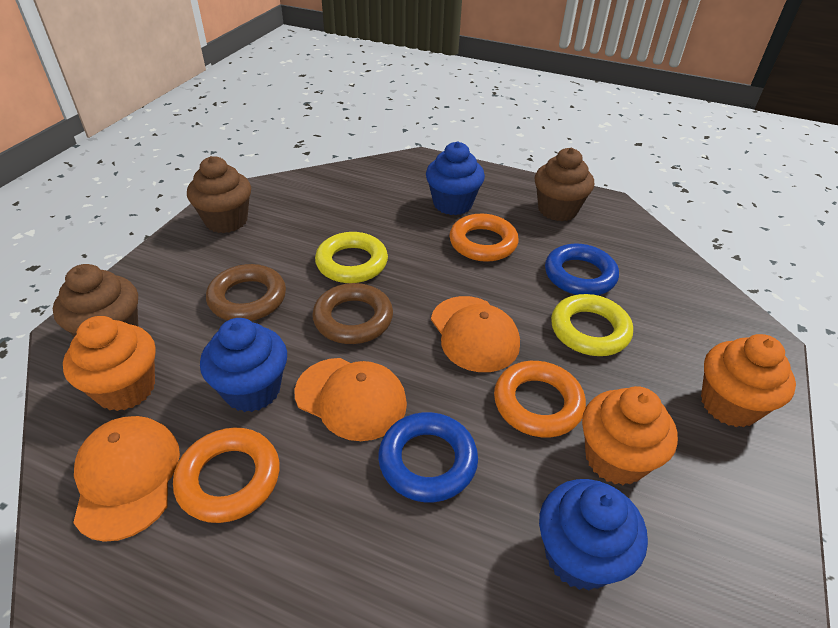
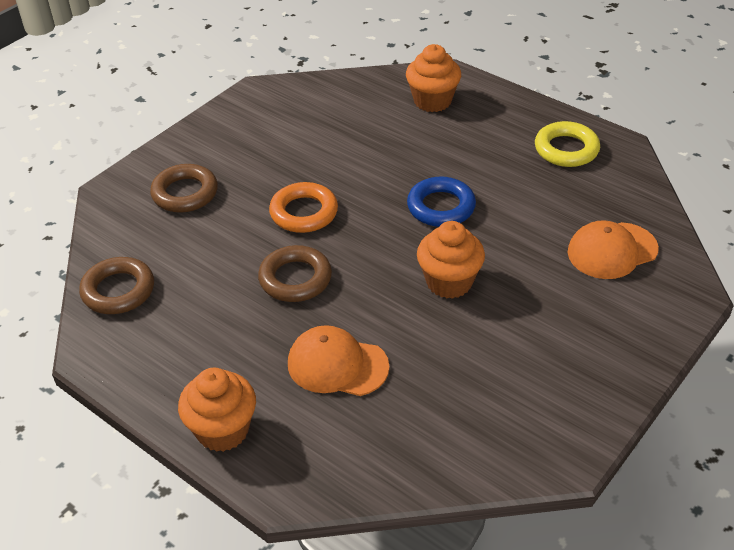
blue cupcake: [200,318,287,412] [426,142,485,215] [539,479,648,591] = 3 -> none = 0
blue ring: [378,412,478,502] [545,244,619,295] = 2 -> [407,176,476,227] = 1
brown cupcake: [53,264,138,337] [187,156,251,233] [534,148,594,221] = 3 -> none = 0
brown ring: [206,264,286,321] [312,283,393,344] = 2 -> [79,257,154,314] [150,164,218,213] [258,245,332,302] = 3
orange cap: [73,416,180,542] [294,358,407,441] [431,296,520,372] = 3 -> [288,325,389,396] [568,220,659,279] = 2
orange ring: [173,428,280,523] [449,214,519,262] [494,361,586,437] = 3 -> [269,182,338,233] = 1
yellow ring: [315,232,388,283] [551,294,633,356] = 2 -> [535,121,600,167] = 1

